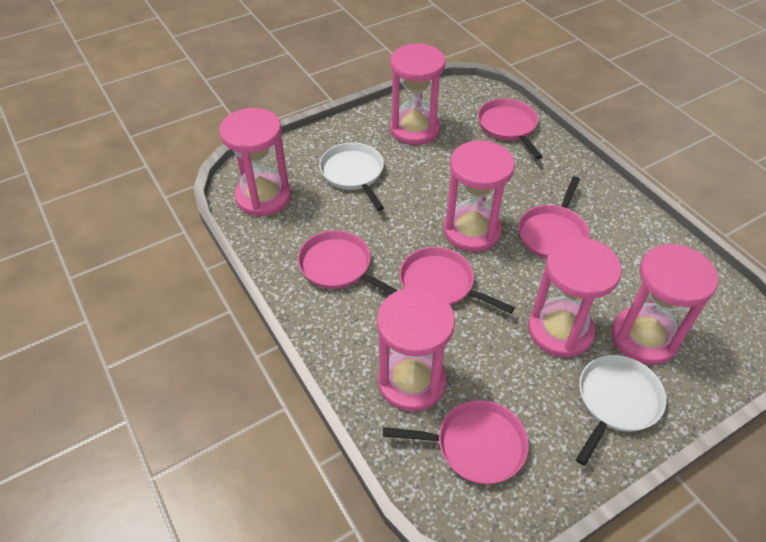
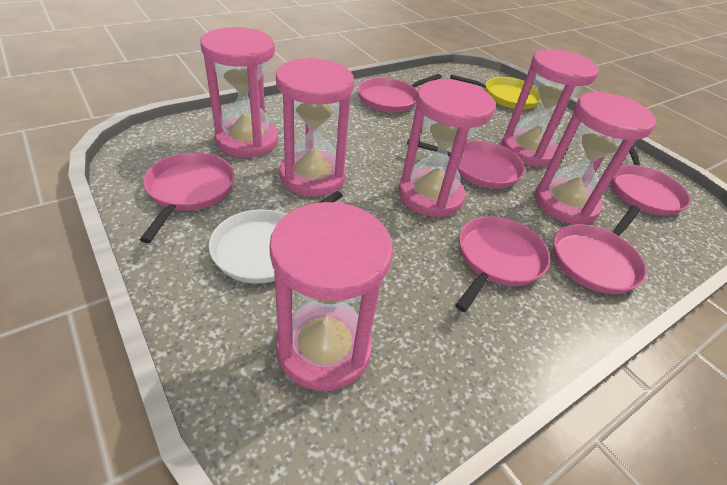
pink pan: [298,230,398,295] [383,400,529,484] [399,247,515,314] [478,98,543,159] [518,176,590,259] = 5 -> [140,152,234,243] [358,74,442,113] [407,138,525,189] [455,216,550,312] [553,205,647,294] [612,146,691,216] = 6
white pan: [319,143,384,211] [576,355,666,466] = 2 -> [209,191,343,284] = 1
yellow pan: none = 0 -> [450,75,541,109] = 1

